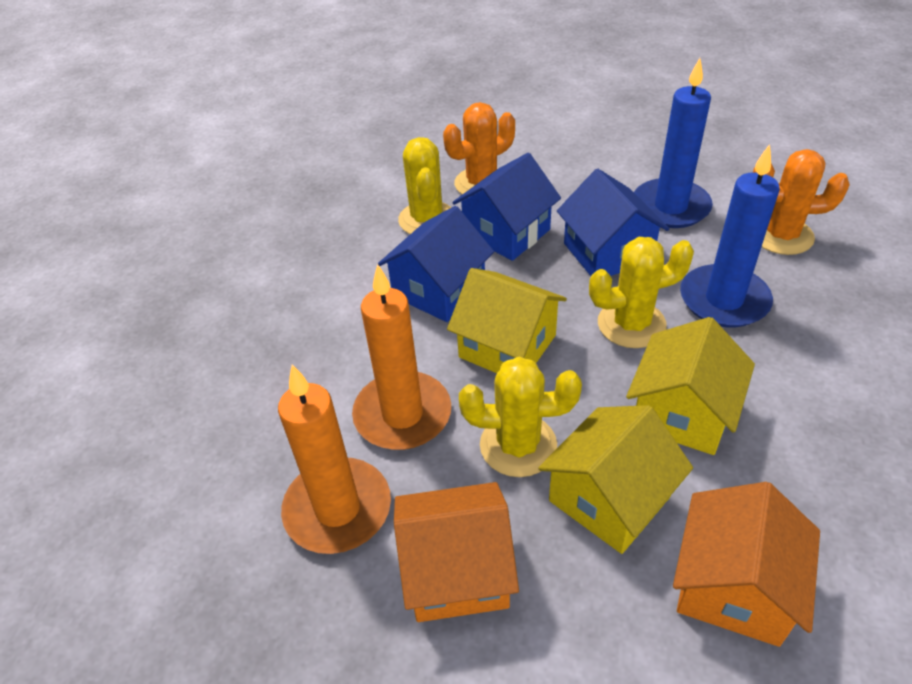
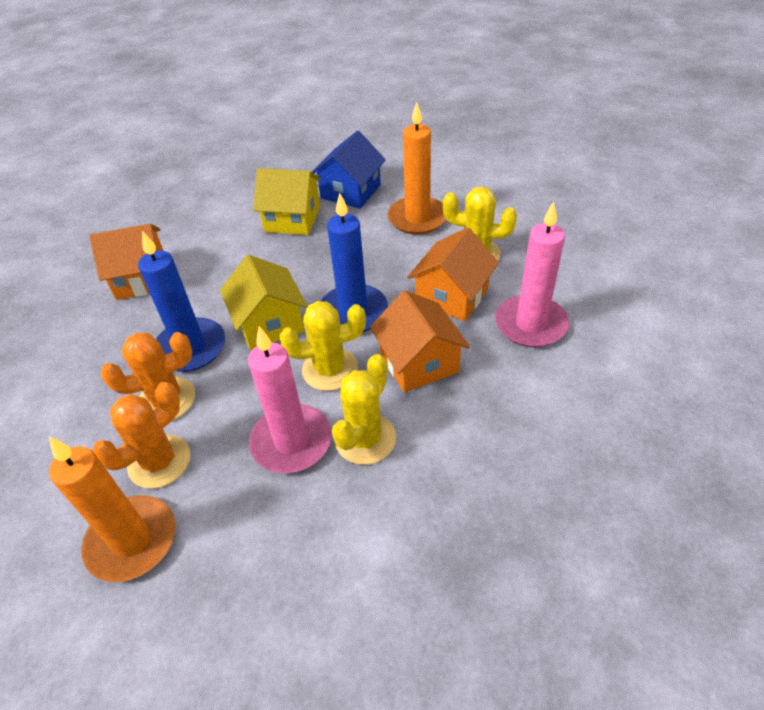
blue house: [378,206,494,322] [452,153,561,261] [557,169,669,276] = 3 -> [312,131,386,209] = 1
orange house: [394,482,519,622] [673,482,820,647] = 2 -> [89,224,164,300] [370,290,470,393] [407,227,499,321] = 3
pink candle: none = 0 -> [248,326,332,473] [495,202,569,347] = 2
yellow house: [447,268,567,373] [538,405,693,554] [626,317,755,455] = 3 -> [220,255,307,350] [253,168,321,235] = 2

